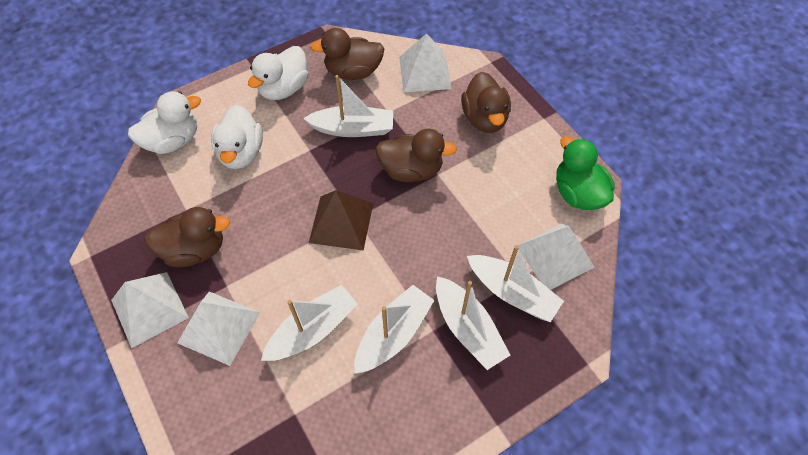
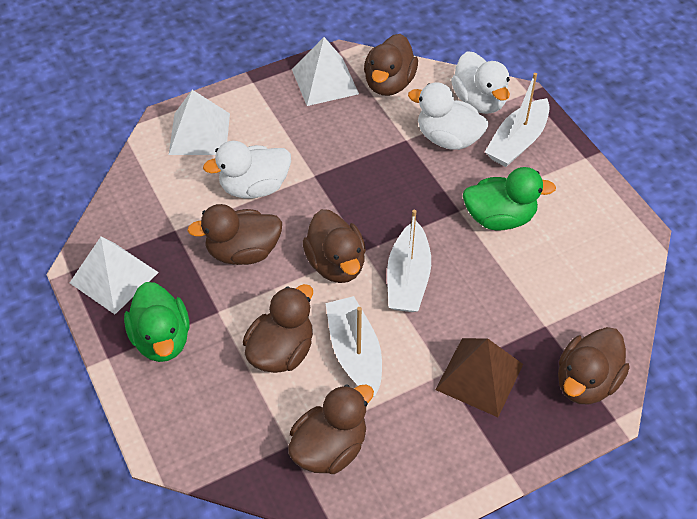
brown duck: [144,207,230,267] [310,28,385,80] [375,129,457,182] [461,72,511,133] = 4 -> [187,204,282,265] [243,284,313,373] [288,384,374,474] [303,209,366,283] [364,34,418,96] [558,327,630,404] = 6
green duck: [556,136,615,210] = 1 -> [124,282,189,362] [463,167,556,231] = 2
white boat: [261,285,358,361] [303,75,393,137] [354,285,435,374] [436,276,510,370] [467,245,564,322] = 5 -> [325,296,382,397] [387,210,431,312] [485,73,550,167] = 3
white pyramid: [111,272,189,348] [177,292,260,366] [399,33,451,92] [518,224,595,290] = 4 -> [70,237,159,314] [169,90,230,155] [292,37,359,106] = 3

